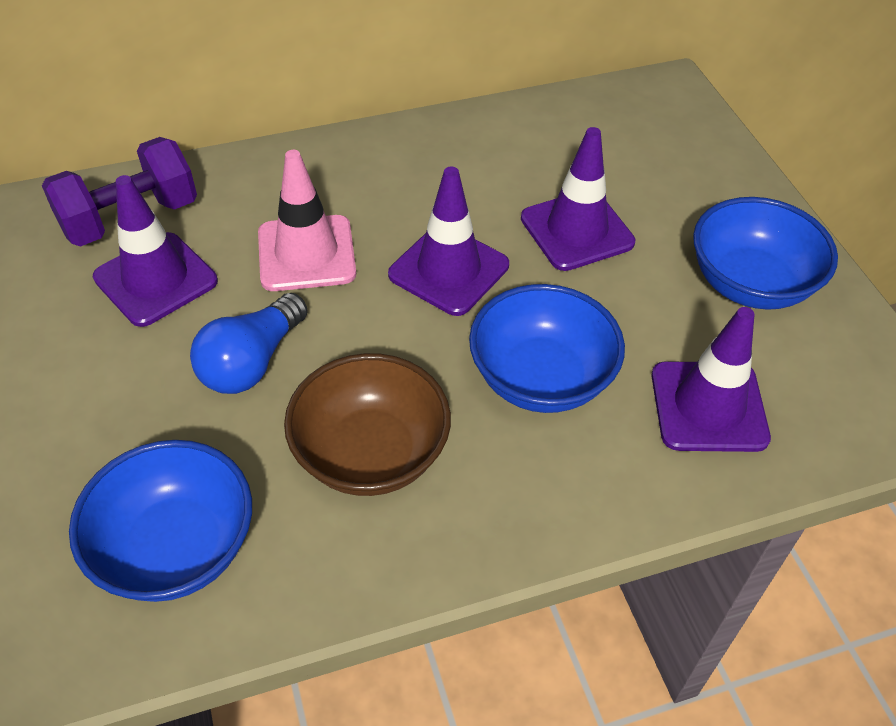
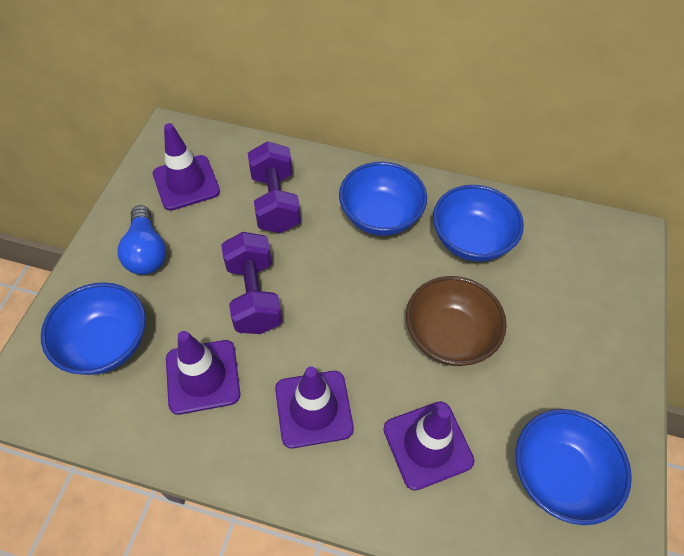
blue bowl: [69,440,252,602] [469,284,625,413] [693,197,838,310] = 3 -> [41,282,146,375] [339,162,427,236] [433,185,524,262] [515,409,632,525] = 4
pink traffic cone: [258,150,356,291] = 1 -> none = 0
purple dumbbell: [42,137,197,246] = 1 -> [221,232,283,334] [248,141,301,233] = 2

